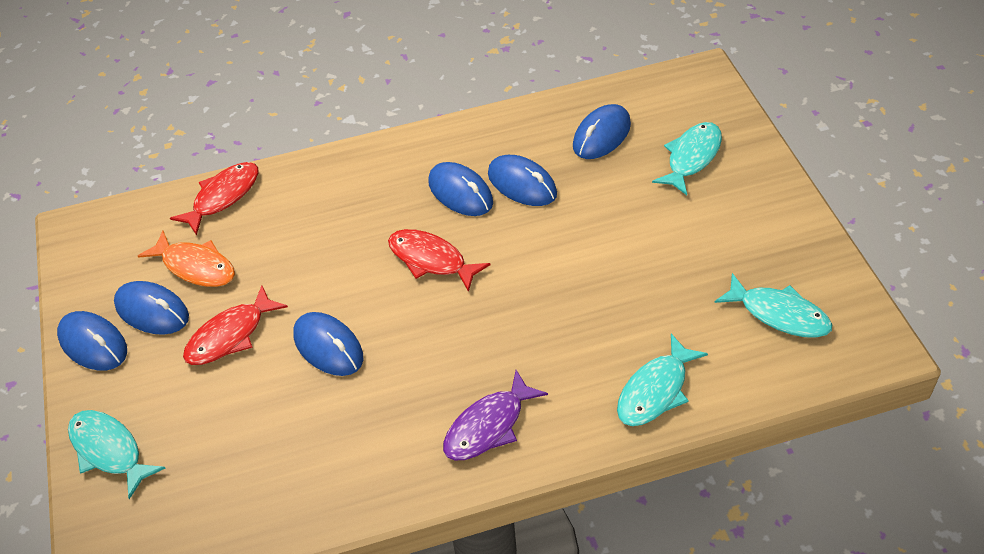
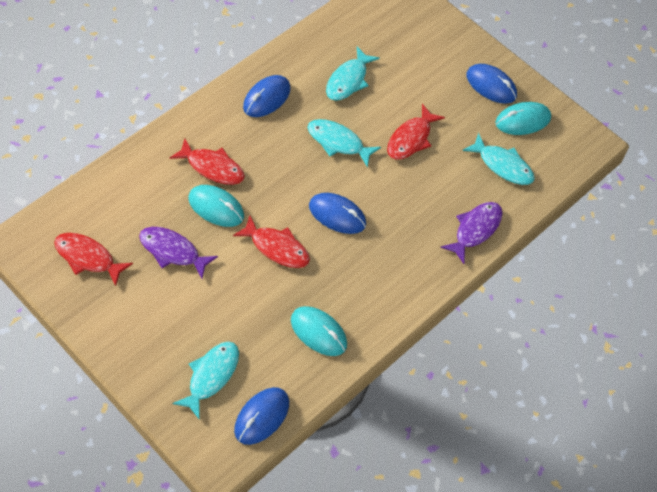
blue mouse: [57,311,127,371] [114,281,189,335] [293,312,363,376] [428,162,493,216] [488,155,557,206] [573,104,631,159] = 6 -> [234,387,289,445] [243,75,291,117] [309,193,366,234] [466,64,517,104] = 4
orange fish: [138,230,235,287] = 1 -> none = 0
purple fish: [443,370,548,461] = 1 -> [139,227,218,279] [440,202,502,264] = 2
red fish: [170,162,258,235] [183,285,288,365] [388,229,490,292] = 3 -> [54,233,133,286] [169,138,245,185] [233,215,310,268] [387,104,445,160] = 4
turquoise mouse: none = 0 -> [189,185,244,227] [291,306,347,356] [495,102,551,135] = 3

